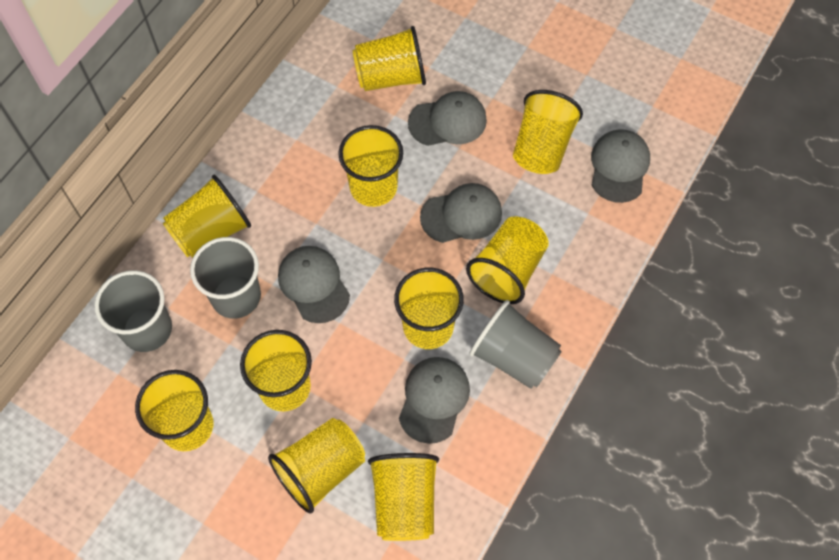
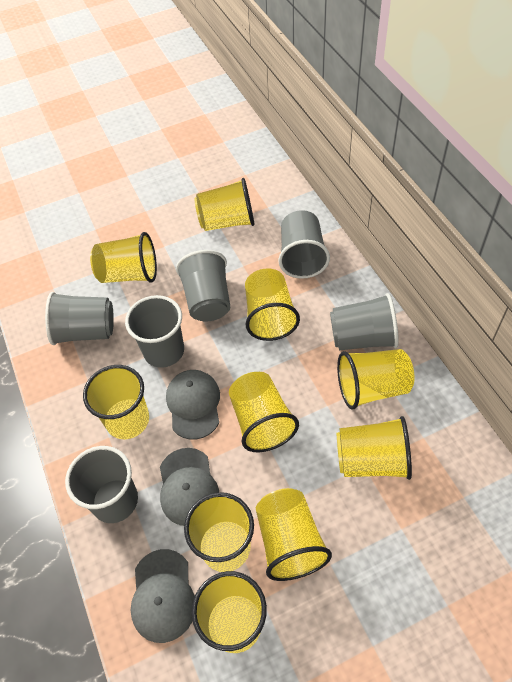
grey cap: [278,246,350,323] [399,357,470,444] [408,91,487,146] [420,183,502,243] [591,129,650,203] = 5 -> [131,549,195,643] [160,448,219,526] [166,370,220,440] = 3
grey cup: [94,270,172,352] [190,237,261,319] [469,300,562,389] = 3 -> [45,292,114,345] [65,446,138,523] [125,295,184,368] [176,250,230,321] [279,210,330,279] [330,293,399,351] = 6

